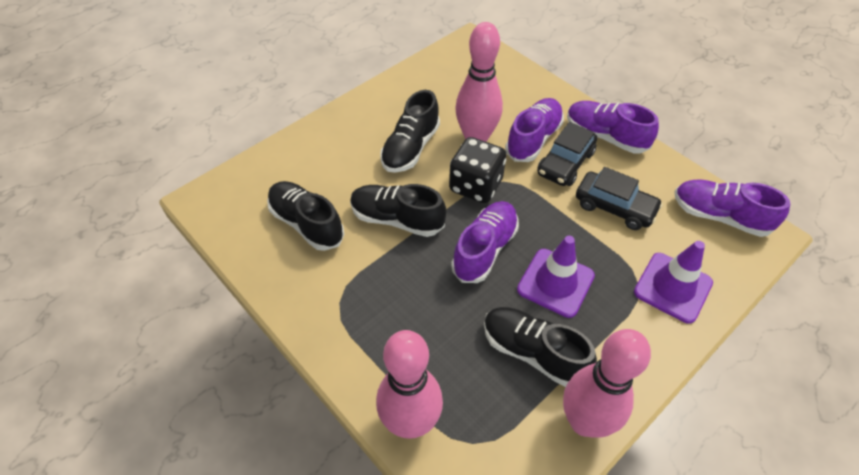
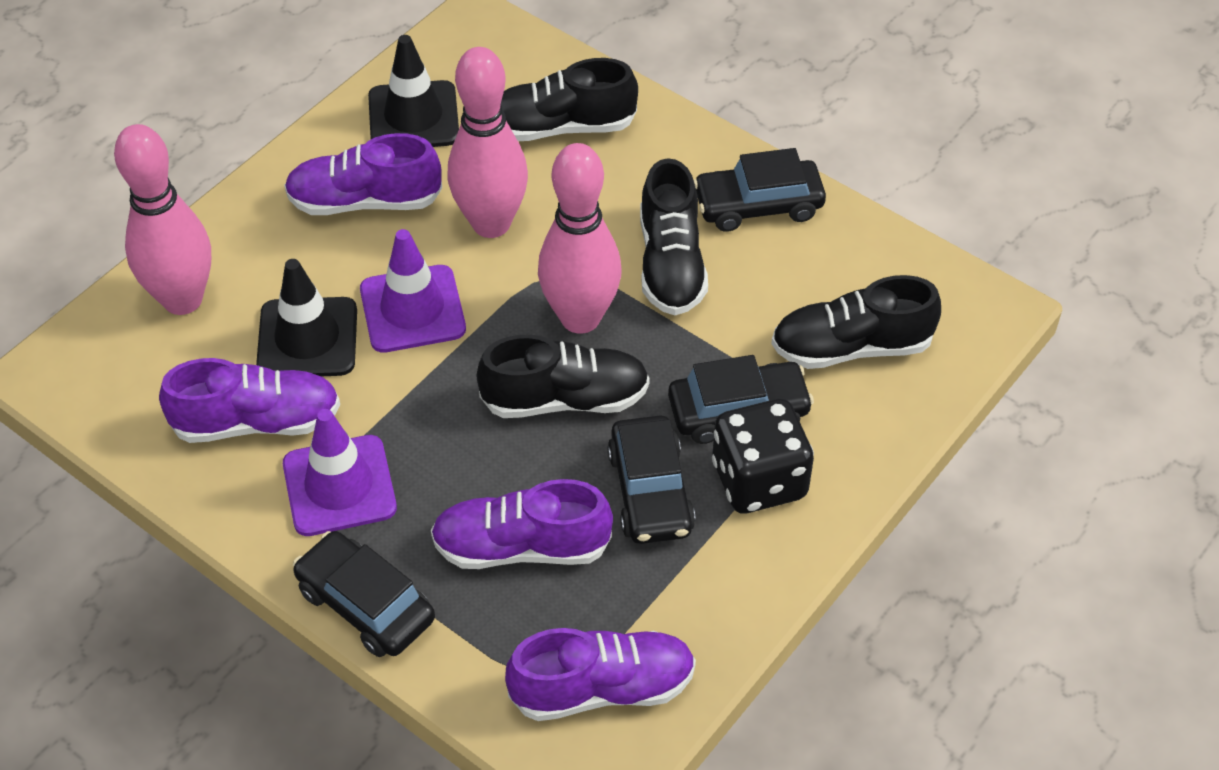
black car: [537,122,597,186] [576,167,663,230] = 2 -> [293,531,435,657] [607,416,695,544] [668,355,814,444] [694,148,826,232] = 4
black traffic cone: none = 0 -> [256,259,357,376] [368,35,459,147] = 2

